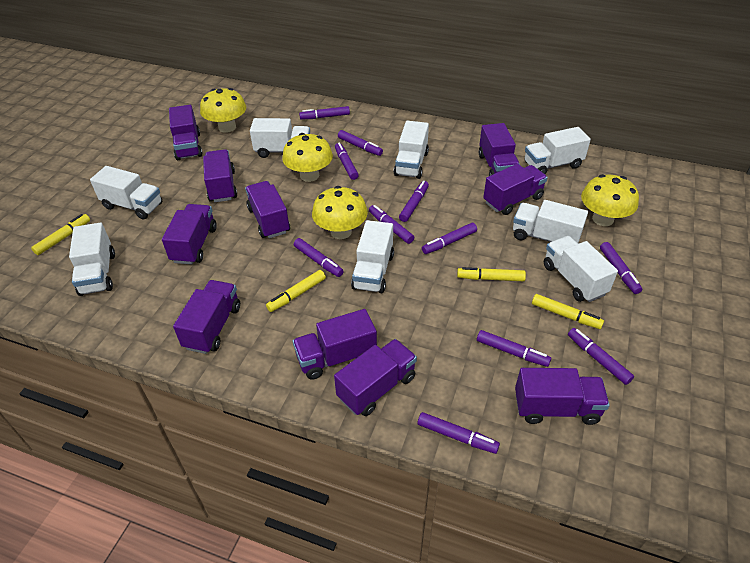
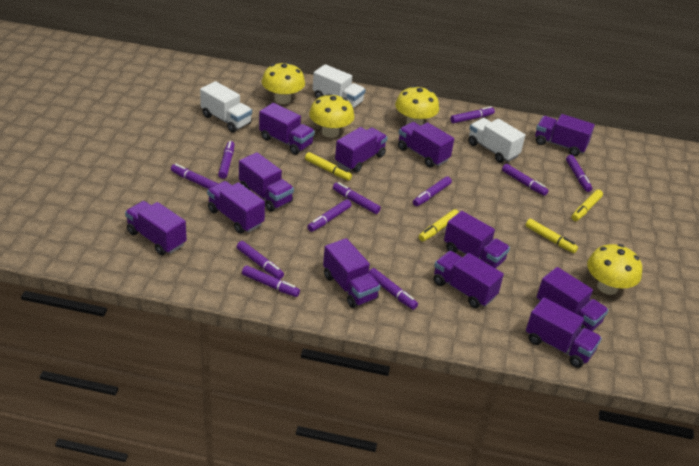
purple truck: [162,204,217,265] [169,105,203,160] [173,280,240,354] [203,149,237,202] [245,181,290,238] [293,309,377,380] [334,339,417,416] [479,123,520,176] [483,164,548,215] [515,368,610,425] = 10 -> [125,201,187,255] [207,181,265,234] [239,152,294,212] [259,103,315,155] [323,238,380,308] [335,127,388,173] [398,122,454,167] [434,251,504,308] [444,211,510,269] [526,298,602,368] [535,114,595,156] [537,267,609,331] = 12
white truck: [69,223,115,296] [90,166,162,219] [250,118,310,158] [351,220,394,293] [394,121,429,179] [513,200,588,243] [525,127,591,174] [544,236,618,302] = 8 -> [200,81,252,133] [313,64,366,108] [468,118,525,163] = 3

